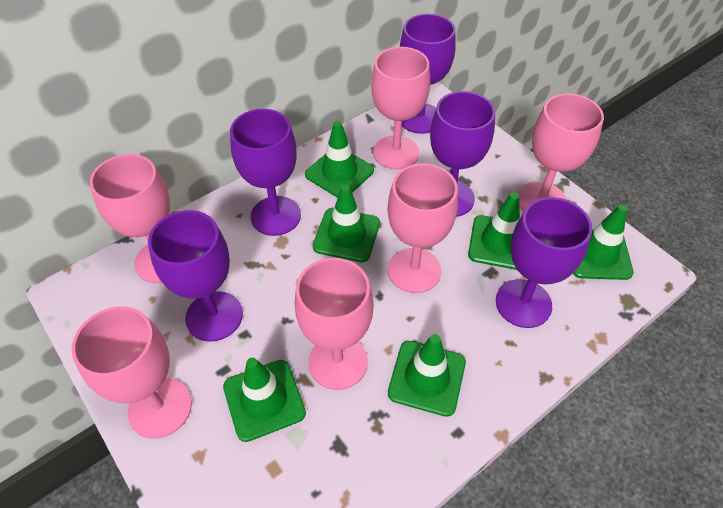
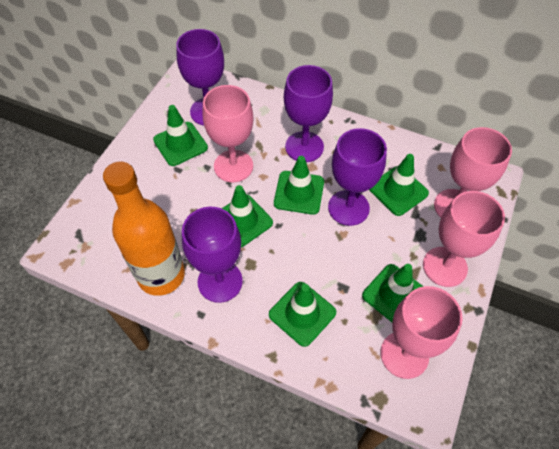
orange bottle: none = 0 -> [103,161,185,296] = 1
pink goblet: [72,306,192,439] [90,154,170,283] [295,258,374,390] [371,47,430,169] [388,163,458,293] [518,94,604,211] = 6 -> [202,85,254,183] [381,286,463,379] [423,191,505,287] [434,127,512,218] = 4
purple goblet: [148,210,243,342] [230,109,301,236] [400,14,456,134] [430,91,495,217] [496,197,592,328] = 5 -> [176,29,224,126] [182,207,243,303] [284,65,333,162] [328,128,387,226] = 4

